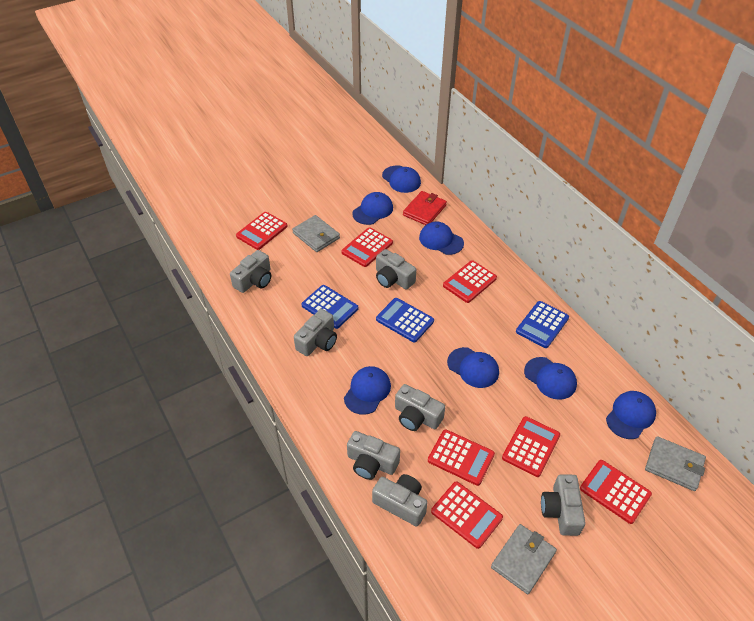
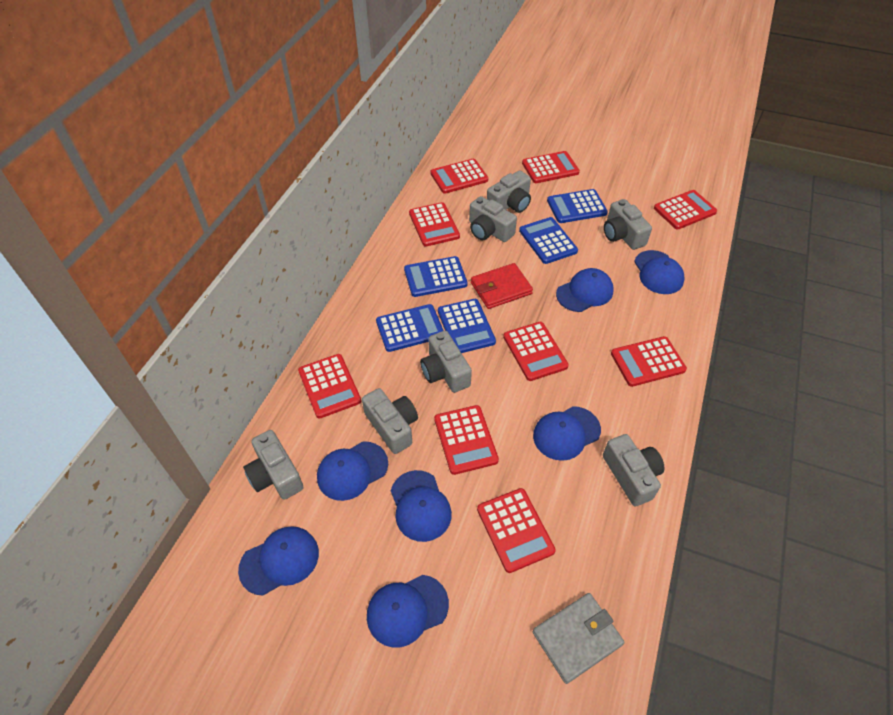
blue calculator: [301,285,359,329] [376,298,434,342] [516,301,569,348] = 3 -> [376,304,444,352] [404,256,468,297] [438,299,496,353] [519,217,578,264] [547,189,608,223] = 5
grey wallet: [292,215,340,252] [491,524,557,594] [645,436,706,491] = 3 -> [533,593,624,684] = 1
red calculator: [236,212,288,250] [342,227,393,267] [428,429,495,486] [431,482,503,549] [443,260,497,303] [502,416,560,477] [580,460,652,524] = 7 -> [298,354,361,419] [409,202,460,247] [431,159,488,194] [434,405,499,475] [477,488,556,573] [503,322,569,381] [522,151,580,183] [611,336,687,387] [654,190,717,230] = 9

